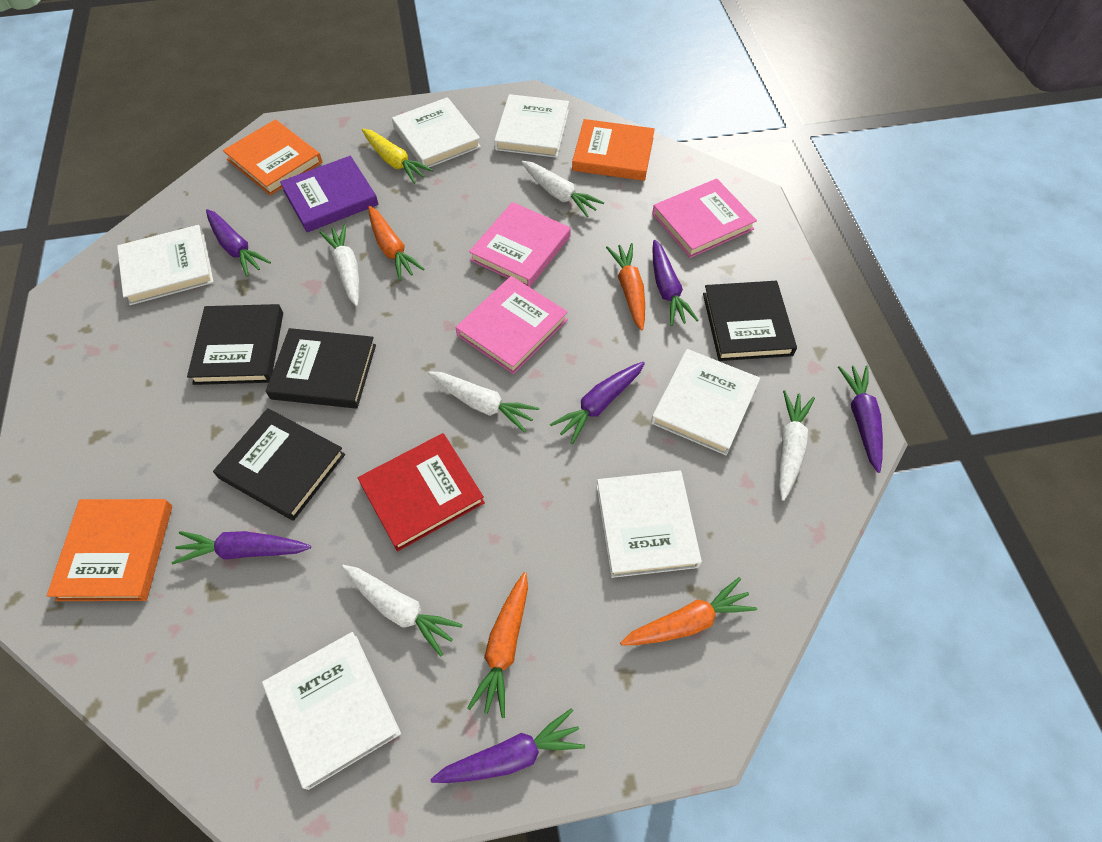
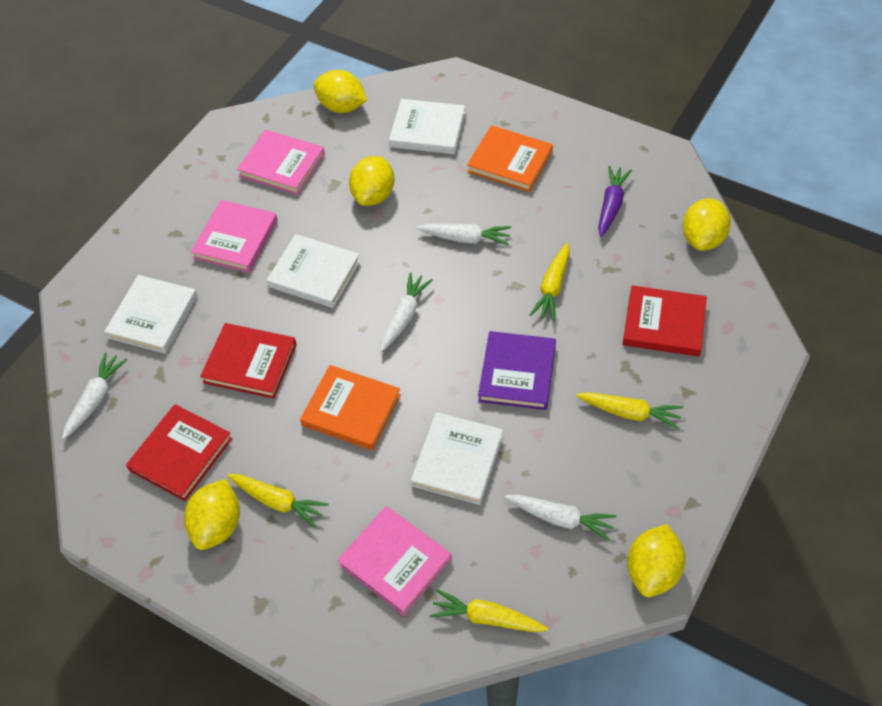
black book: [187,304,283,385] [213,408,345,521] [266,328,376,409] [703,281,797,361] = 4 -> none = 0
orange book: [47,499,172,601] [223,119,322,195] [572,119,655,181] = 3 -> [300,365,401,450] [467,125,553,192] = 2
orange carrot: [368,206,425,281] [467,572,528,718] [606,243,645,330] [620,577,757,645] = 4 -> none = 0
purple carrot: [172,531,311,565] [206,209,271,277] [430,708,585,783] [550,362,645,444] [652,240,699,326] [838,366,883,473] = 6 -> [598,165,632,237] = 1
red book: [358,433,485,551] = 1 -> [126,404,233,501] [200,323,297,399] [623,286,707,357] = 3
white book: [117,225,214,305] [262,632,401,790] [392,97,481,167] [494,94,569,158] [596,470,702,578] [651,349,760,455] = 6 -> [104,275,197,354] [267,234,360,308] [389,99,465,154] [411,412,503,505] = 4
white carrot: [319,224,359,306] [342,565,463,657] [428,371,539,433] [521,161,604,217] [778,390,815,501] = 5 -> [62,352,127,439] [380,272,433,352] [417,224,511,246] [505,494,616,541] = 4
yellow carrot: [362,129,433,184] = 1 -> [227,474,328,528] [430,589,548,632] [530,243,570,321] [576,392,683,430] = 4
yellow lemon: none = 0 -> [184,479,240,550] [314,70,367,113] [349,156,394,206] [627,524,686,597] [683,198,731,251] = 5

